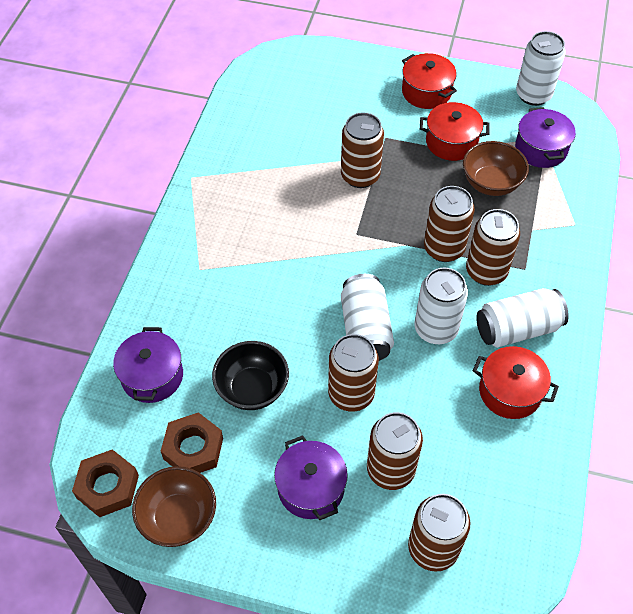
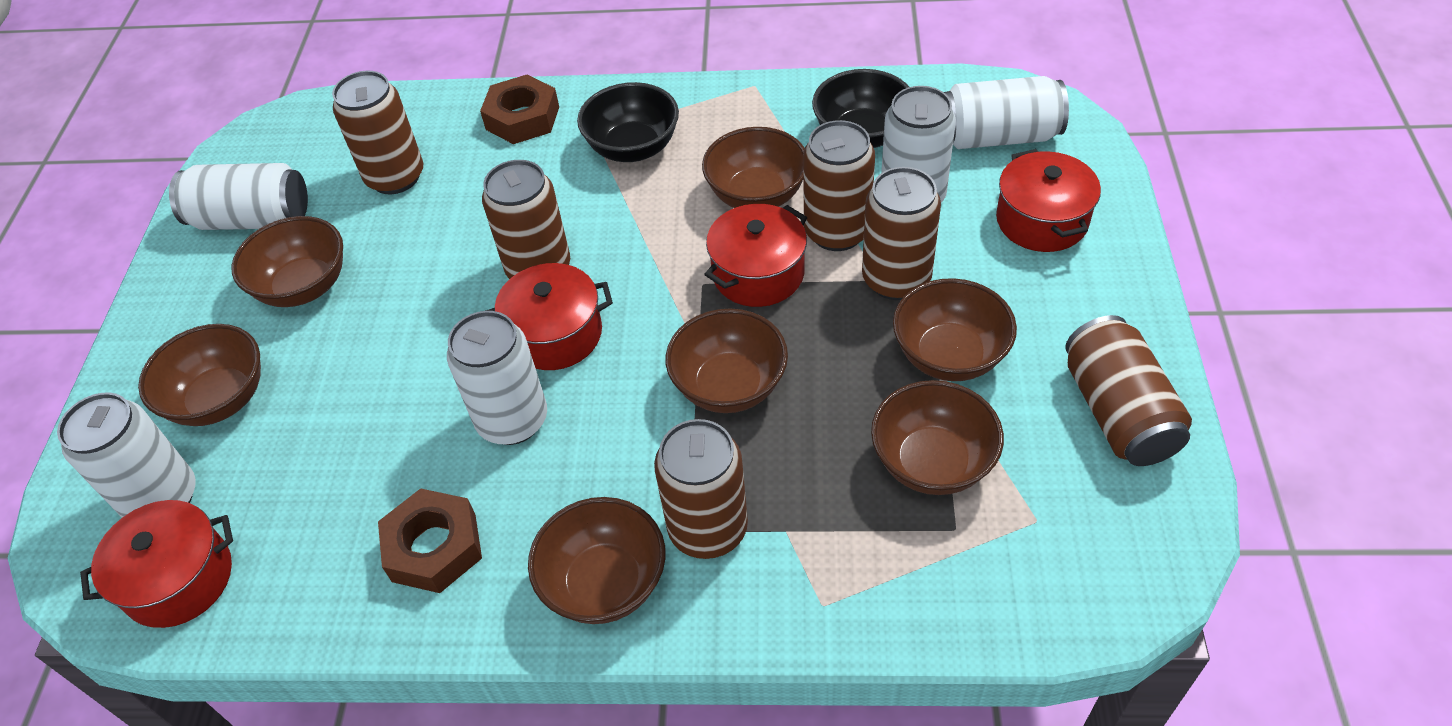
black bowl: [212,341,289,410] = 1 -> [577,82,679,162] [812,69,909,148] = 2
brown bowl: [132,466,216,547] [463,141,529,196] = 2 -> [138,324,261,426] [231,216,343,307] [528,497,666,624] [666,309,788,413] [702,127,805,208] [871,380,1004,495] [893,278,1017,381] = 7
purple pot: [113,327,183,403] [274,435,348,520] [515,107,576,168] = 3 -> none = 0
red pot: [402,53,457,109] [420,102,489,161] [473,346,559,419] = 3 -> [80,500,233,628] [485,263,613,370] [704,204,807,307] [996,149,1101,252] = 4
white can: [341,274,394,361] [415,268,468,344] [476,288,569,348] [516,31,566,106] = 4 -> [57,392,196,517] [169,163,308,230] [447,311,547,445] [881,86,956,203] [944,76,1069,149] = 5

